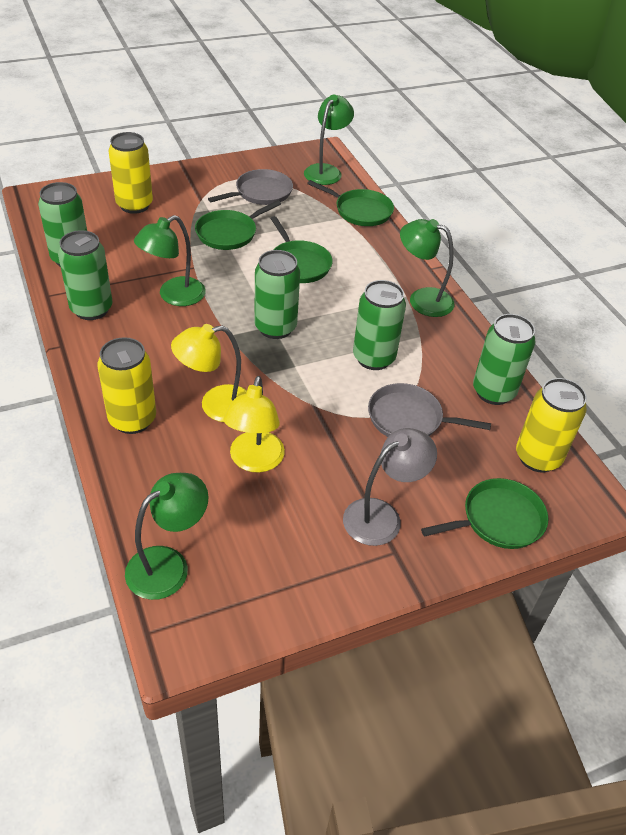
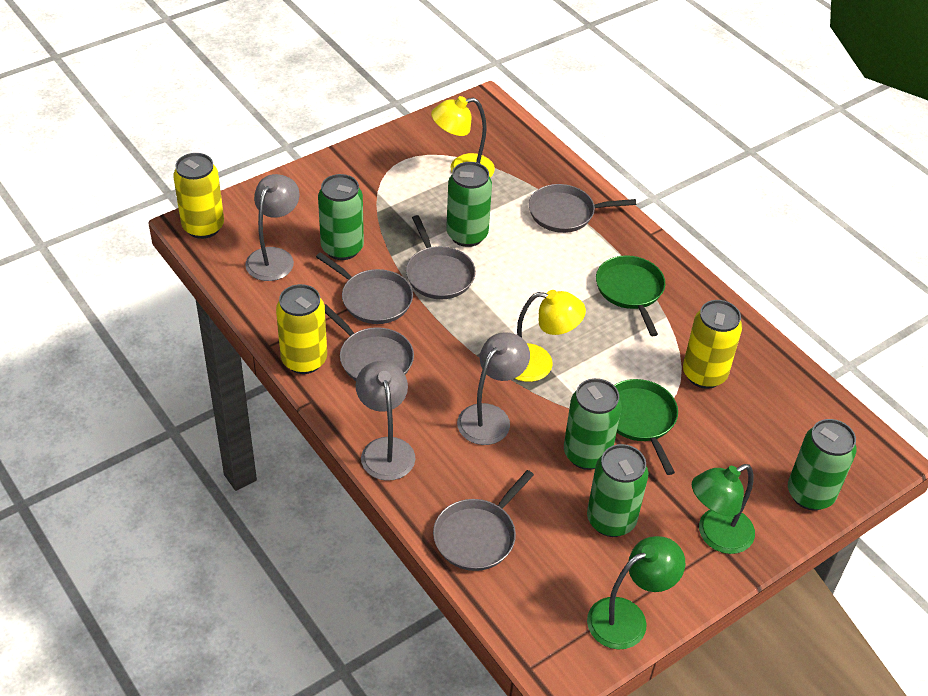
green lamp: [125,473,208,600] [134,215,206,306] [304,95,354,185] [400,219,455,317] = 4 -> [587,536,685,650] [692,464,755,554] = 2
green pan: [195,200,281,250] [270,216,333,283] [307,180,394,226] [421,478,549,549] = 4 -> [596,255,665,336] [614,379,678,475] = 2
grey lamp: [343,428,437,546] = 1 -> [245,174,300,281] [356,361,416,481] [457,332,530,445] = 3
grey pan: [208,169,293,205] [368,383,491,437] = 2 -> [316,252,413,324] [324,304,414,381] [406,215,476,299] [433,470,534,571] [529,184,636,233] = 5

